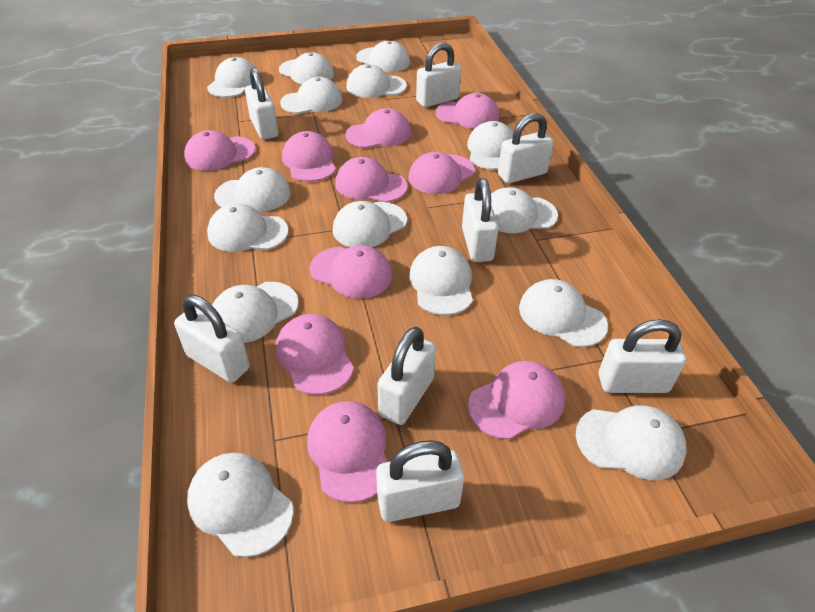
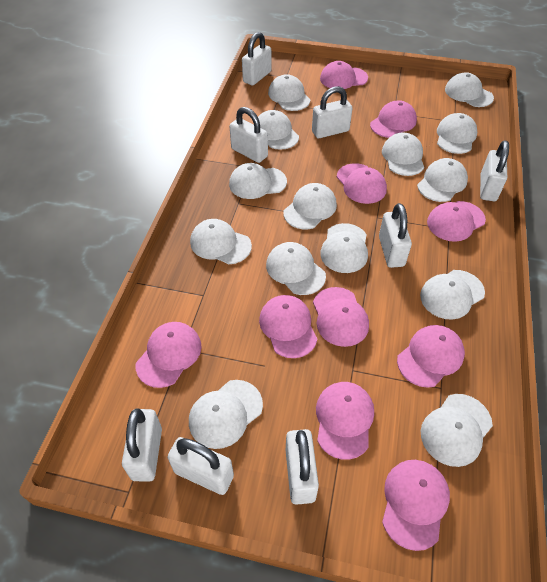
white cap: [187,453,293,557] [207,57,255,97] [207,203,289,252] [212,282,299,343] [214,167,291,212] [279,52,334,84] [280,77,343,114] [333,201,407,247] [346,64,407,98] [356,41,410,72] [409,246,473,315] [467,121,514,170] [491,187,558,233] [519,279,608,347] [576,405,687,480] = 15 -> [189,380,263,449] [190,219,252,264] [229,163,287,199] [258,110,299,150] [266,242,326,295] [268,74,310,111] [283,183,337,229] [320,223,368,273] [382,133,424,176] [417,158,468,202] [420,270,485,320] [421,394,493,467] [437,113,477,154] [445,72,494,107] = 14

